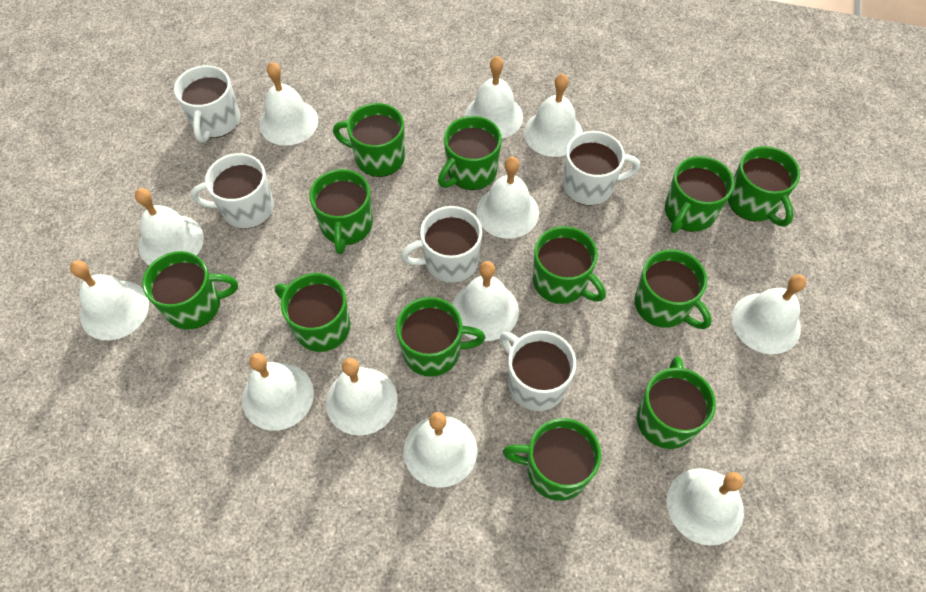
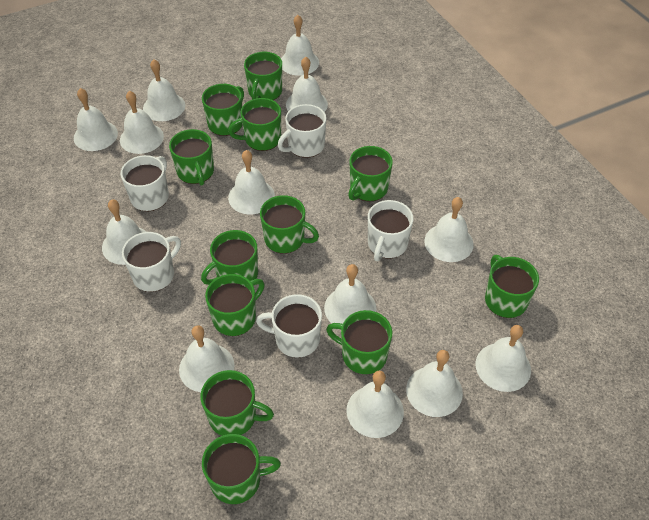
white bell: [70,260,149,340] [135,188,204,266] [242,353,314,431] [259,62,318,146] [326,358,398,436] [404,412,477,488] [452,261,519,341] [465,56,523,139] [476,156,539,239] [524,74,583,157] [667,468,744,546] [732,274,806,354] = 12 -> [74,88,118,151] [102,199,146,265] [120,91,164,154] [143,59,185,121] [179,325,234,392] [228,150,275,214] [281,15,319,76] [286,57,328,112] [324,264,377,324] [346,371,404,438] [406,350,463,417] [424,197,474,262] [476,325,531,392] = 13

